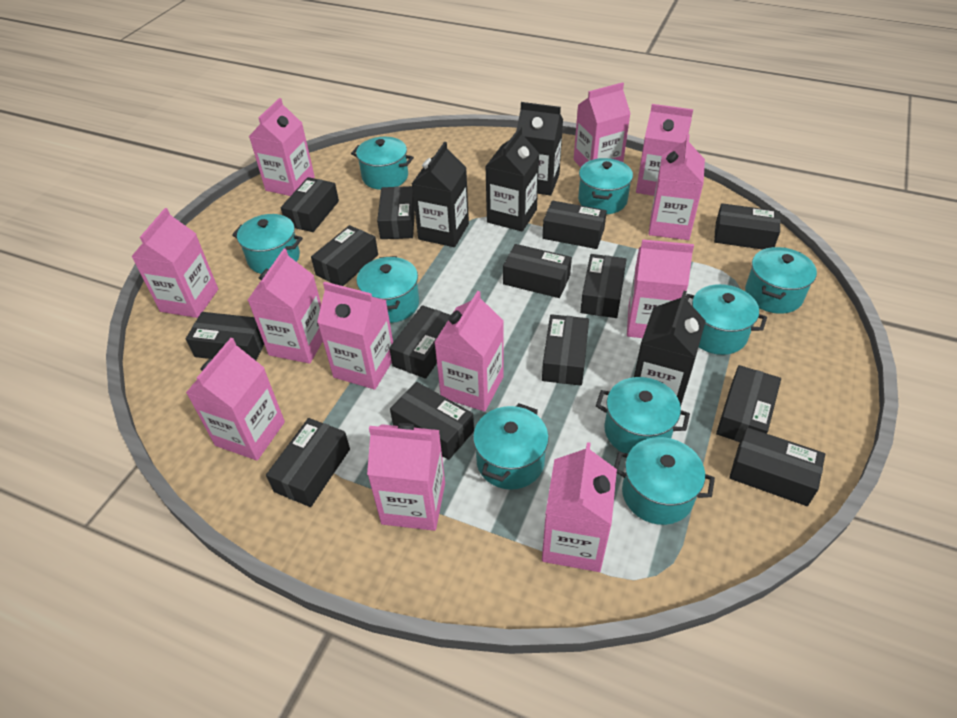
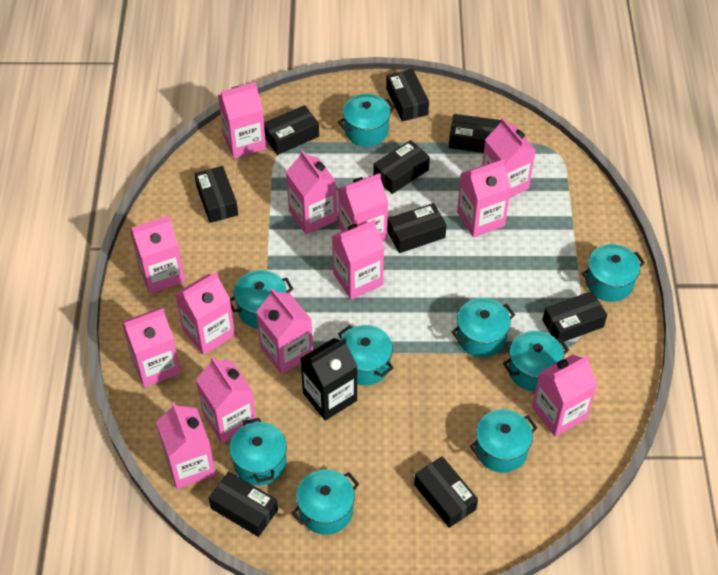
black box: [186,312,264,360] [266,418,350,507] [281,177,339,232] [311,225,378,286] [377,186,415,239] [389,305,450,379] [390,382,474,460] [503,244,572,298] [542,201,607,249] [542,314,589,386] [580,254,626,318] [714,203,780,249] [716,365,781,442] [729,427,825,506] = 14 -> [194,166,238,223] [209,471,278,537] [264,105,319,155] [373,140,430,194] [386,69,429,122] [387,203,447,253] [414,456,478,528] [449,114,501,153] [542,291,607,343] = 9
black carton: [412,142,469,247] [485,127,539,232] [516,102,563,196] [634,291,706,407] = 4 -> [300,338,357,421] = 1
pink carton: [131,208,218,318] [186,338,285,461] [248,249,323,364] [249,98,315,196] [317,281,393,390] [367,423,445,531] [434,291,504,412] [542,442,617,572] [574,82,631,167] [627,239,694,338] [636,104,693,196] [649,134,705,240] = 12 -> [122,308,181,387] [130,216,185,294] [156,402,216,489] [175,272,235,355] [196,356,256,443] [218,82,266,159] [256,288,313,374] [286,150,337,235] [332,219,384,300] [338,173,388,242] [457,159,511,237] [482,118,536,198] [532,354,597,437] = 13

